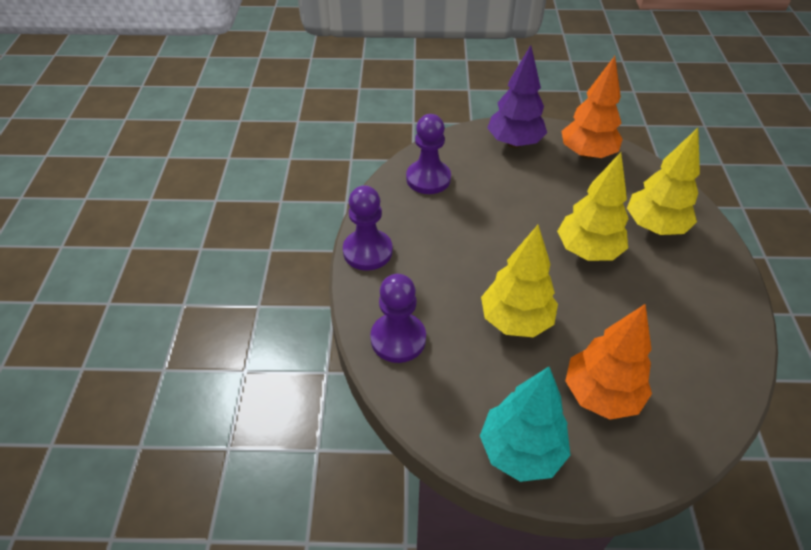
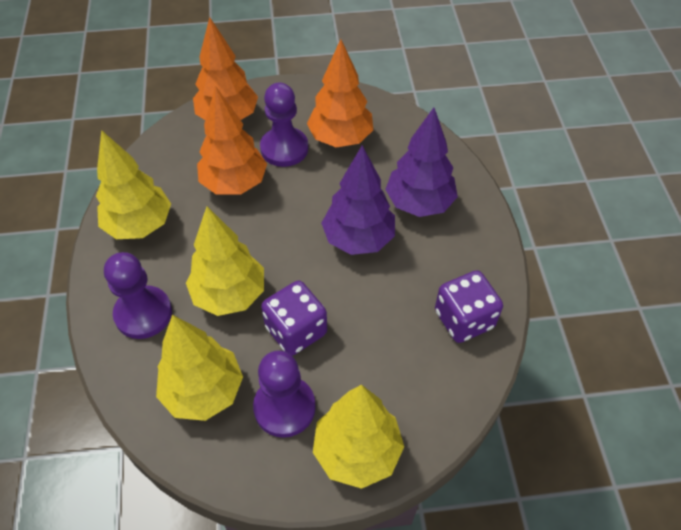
orange tree: [561,56,623,159] [565,304,652,420] = 2 -> [193,17,258,120] [197,86,267,194] [307,39,373,147] = 3
purple dice: none = 0 -> [261,281,327,356] [435,271,503,343] = 2
purple tree: [487,45,547,148] = 1 -> [321,145,395,255] [385,108,458,217] = 2
turquoise tree: [480,367,570,482] = 1 -> none = 0
yellow tree: [481,225,558,337] [557,152,629,261] [627,128,700,235] = 3 -> [96,130,171,239] [156,315,243,421] [186,206,264,316] [313,385,404,489] = 4

